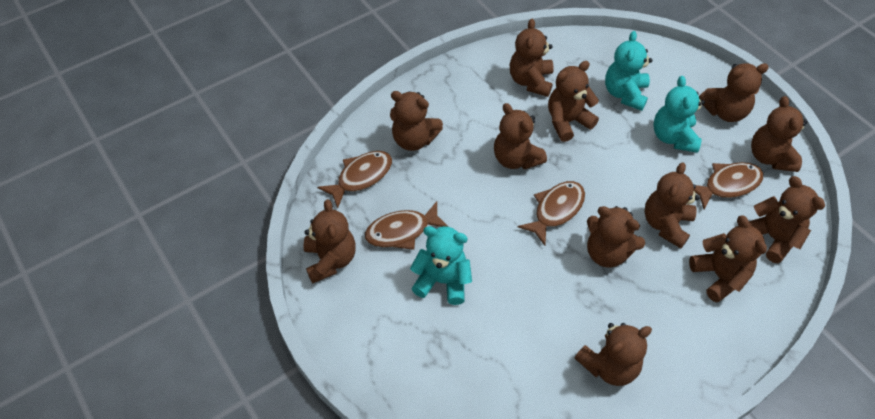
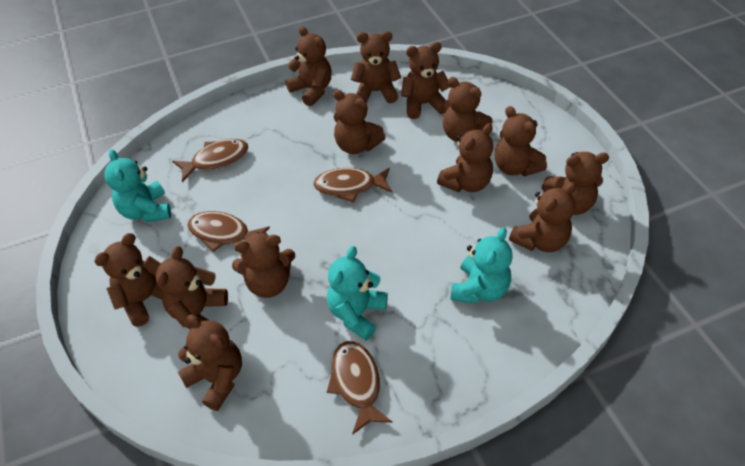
brown teddy bear: [304,199,356,284] [390,91,443,151] [494,103,547,170] [510,19,554,97] [548,61,599,142] [575,323,652,386] [587,206,645,268] [644,162,700,248] [689,215,767,303] [699,63,769,122] [749,176,825,263] [751,96,808,172] = 12 -> [94,233,163,327] [156,246,228,329] [178,315,242,411] [232,232,295,298] [285,26,332,106] [333,89,386,154] [351,31,401,103] [401,42,450,119] [437,123,493,192] [443,77,493,142] [495,106,547,176] [509,182,576,252] [541,152,609,215] = 13

